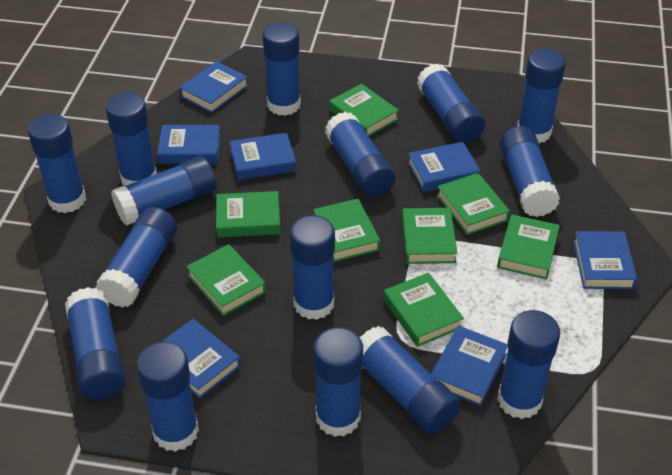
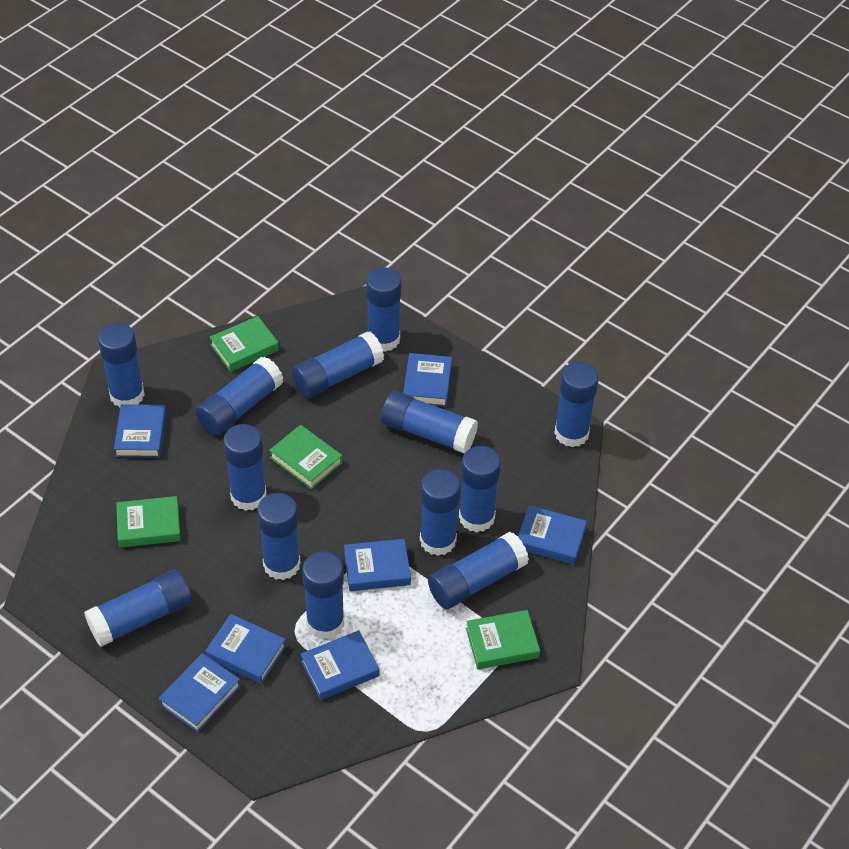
blue glue stick: [28,114,86,213] [65,287,126,400] [96,207,177,308] [106,93,157,186] [111,156,217,226] [136,341,199,452] [262,22,301,116] [290,215,335,320] [313,327,363,437] [325,112,396,197] [360,326,461,434] [417,64,485,143] [497,310,560,419] [500,126,560,217] [517,49,566,143] = 15 -> [84,569,192,647] [98,323,145,408] [195,356,283,435] [223,424,266,511] [257,493,301,580] [292,331,384,398] [302,551,344,639] [366,267,402,352] [381,391,478,454] [420,469,460,556] [428,532,529,609] [459,446,501,532] [554,362,599,447] = 13
green book: [186,244,266,316] [216,191,281,238] [313,199,380,262] [329,84,399,136] [383,273,464,347] [402,208,457,264] [437,173,510,235] [497,215,560,279] = 8 -> [116,496,181,548] [210,316,279,372] [269,425,343,489] [466,610,540,669] = 4

